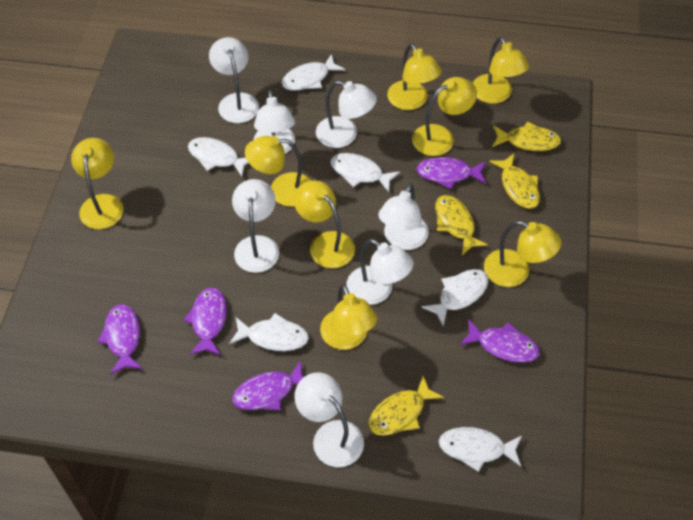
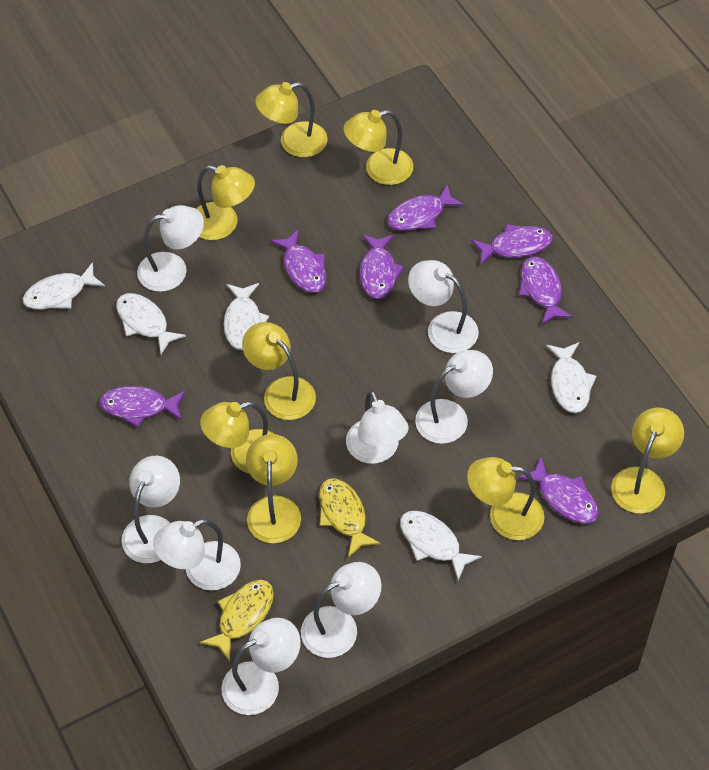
purple fish: [97,304,142,375] [184,287,227,355] [232,361,303,410] [416,157,486,189] [460,319,540,363] = 5 -> [99,386,186,427] [270,229,326,293] [360,235,404,299] [387,184,464,231] [471,224,552,266] [518,457,599,524] [519,257,573,325] = 7
white fish: [188,137,248,177] [229,313,309,351] [282,54,345,91] [330,153,400,192] [421,269,488,326] [439,427,522,472] = 6 -> [23,262,105,310] [116,293,186,354] [224,283,269,350] [400,511,482,581] [546,342,596,413] = 5
white lamp: [209,37,259,123] [232,179,279,273] [254,90,295,154] [294,372,364,467] [316,81,377,148] [346,239,414,305] [378,183,429,250] = 7 -> [122,456,180,563] [137,205,204,292] [153,519,241,591] [221,618,301,715] [301,562,382,658] [346,391,409,464] [408,260,479,353] [415,350,493,444] = 8
yellow fish: [369,376,444,436] [435,195,488,255] [489,154,540,209] [492,122,561,151] = 4 -> [200,580,274,661] [319,478,381,558] = 2

